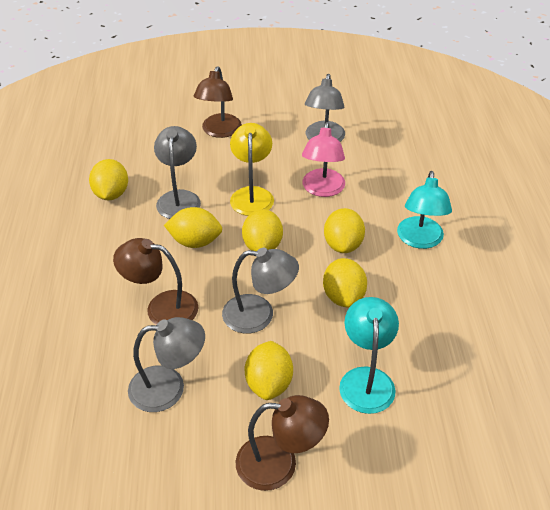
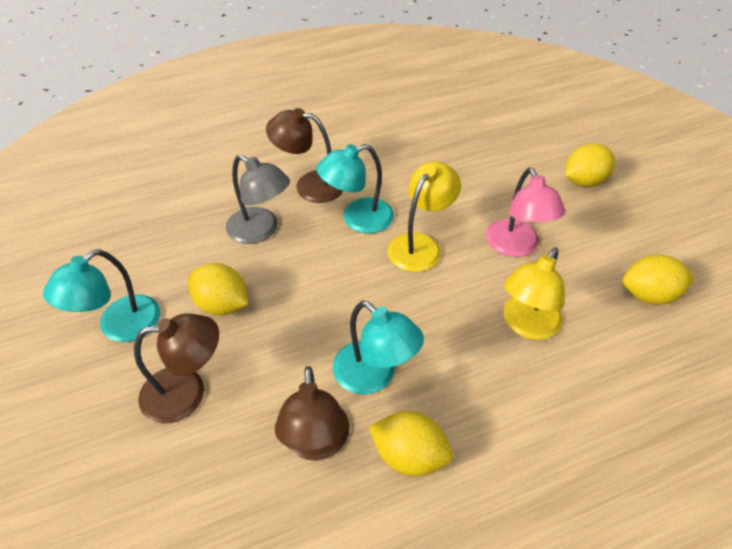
grey lamp: [128,317,205,412] [154,126,201,219] [222,248,299,334] [305,74,345,142] = 4 -> [226,154,290,244] = 1
turquoise lamp: [339,297,399,414] [397,171,452,249] = 2 -> [43,249,160,342] [316,144,394,233] [333,301,424,394] = 3
yellow lamp: [230,123,274,216] = 1 -> [387,161,461,272] [503,247,565,340] = 2
yellow lemon: [89,159,128,200] [164,207,222,248] [242,209,283,251] [245,341,293,400] [323,258,367,308] [324,208,365,253] = 6 -> [188,263,248,315] [369,411,453,476] [565,143,615,187] [622,254,695,305] = 4

